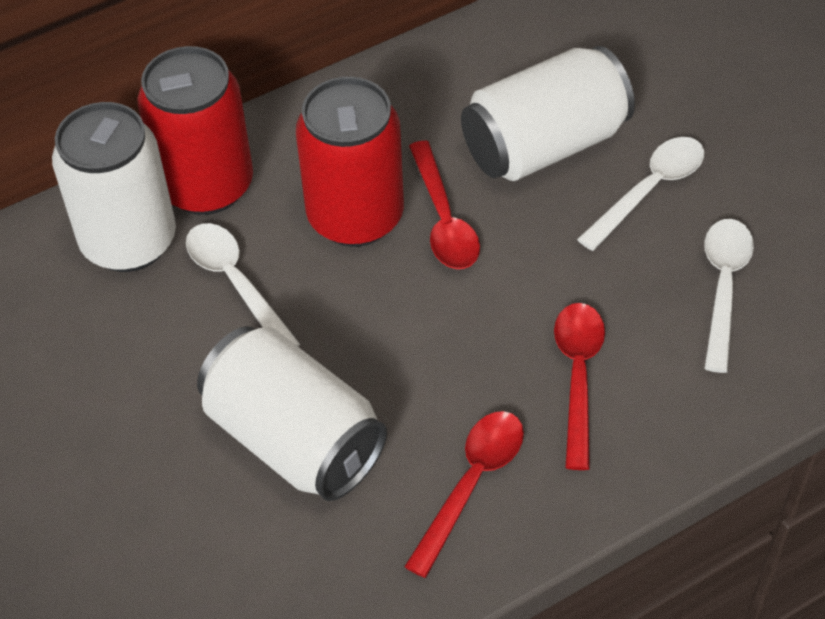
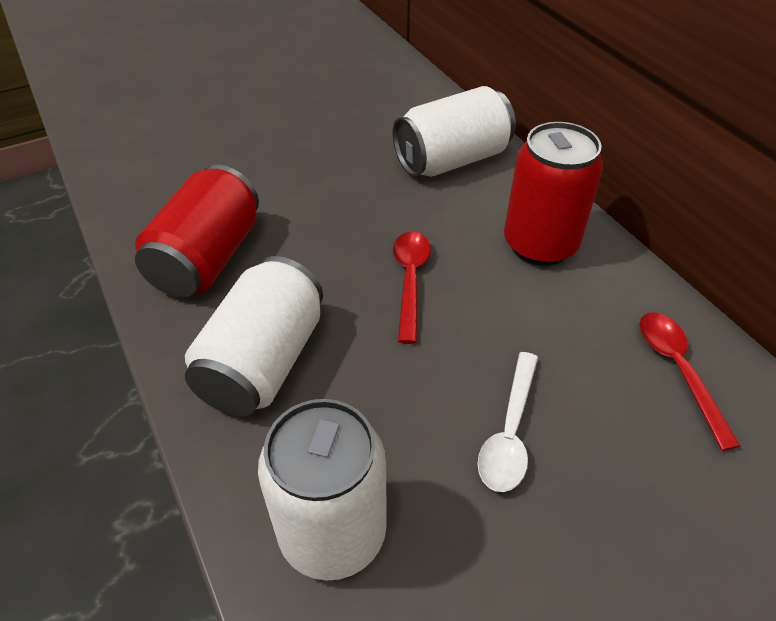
red spoon: [404,411,524,578] [409,141,480,269] [554,303,605,470] = 3 -> [393,231,431,344] [639,313,740,451] = 2
white spoon: [186,223,300,346] [577,137,704,251] [704,219,754,373] = 3 -> [477,352,538,492] = 1

